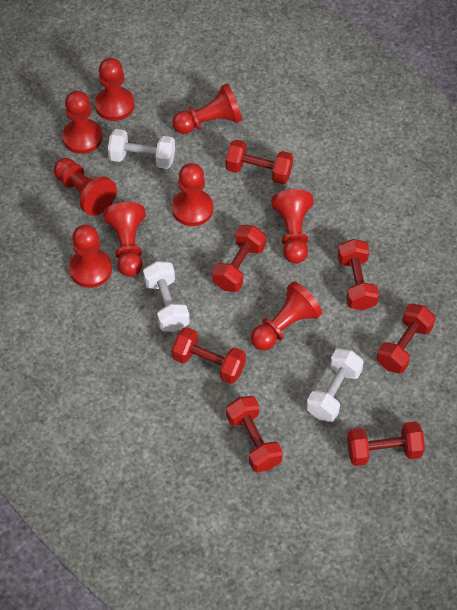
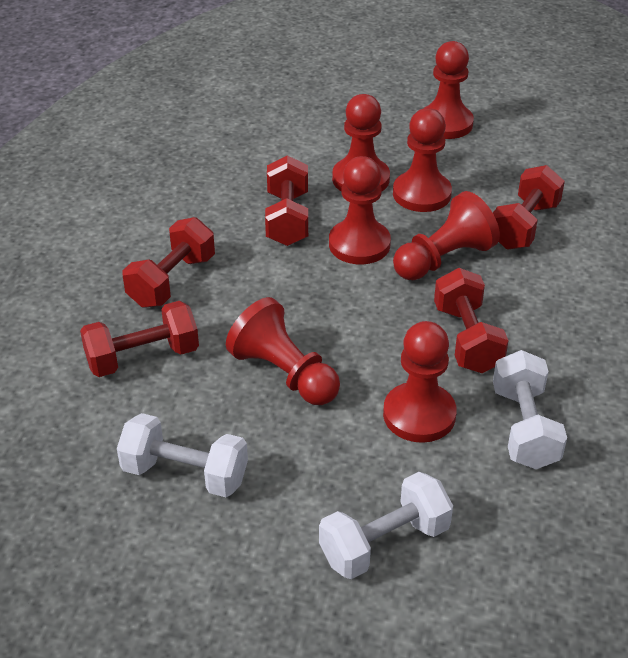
red dumbbell: [172,327,246,384] [212,225,266,292] [225,140,293,184] [226,396,283,472] [338,239,379,311] [347,421,425,466] [376,304,436,374] = 7 -> [80,301,199,377] [122,217,215,308] [265,155,308,246] [434,268,509,373] [493,165,565,250] = 5
red pawn: [54,158,117,216] [62,91,103,154] [69,225,112,288] [95,58,134,121] [103,202,146,277] [172,83,242,134] [172,163,213,226] [251,281,322,350] [271,189,313,264] = 9 -> [226,297,340,405] [329,156,391,264] [332,94,390,191] [383,321,457,443] [393,108,452,212] [393,191,500,280] [423,41,474,139] = 7

